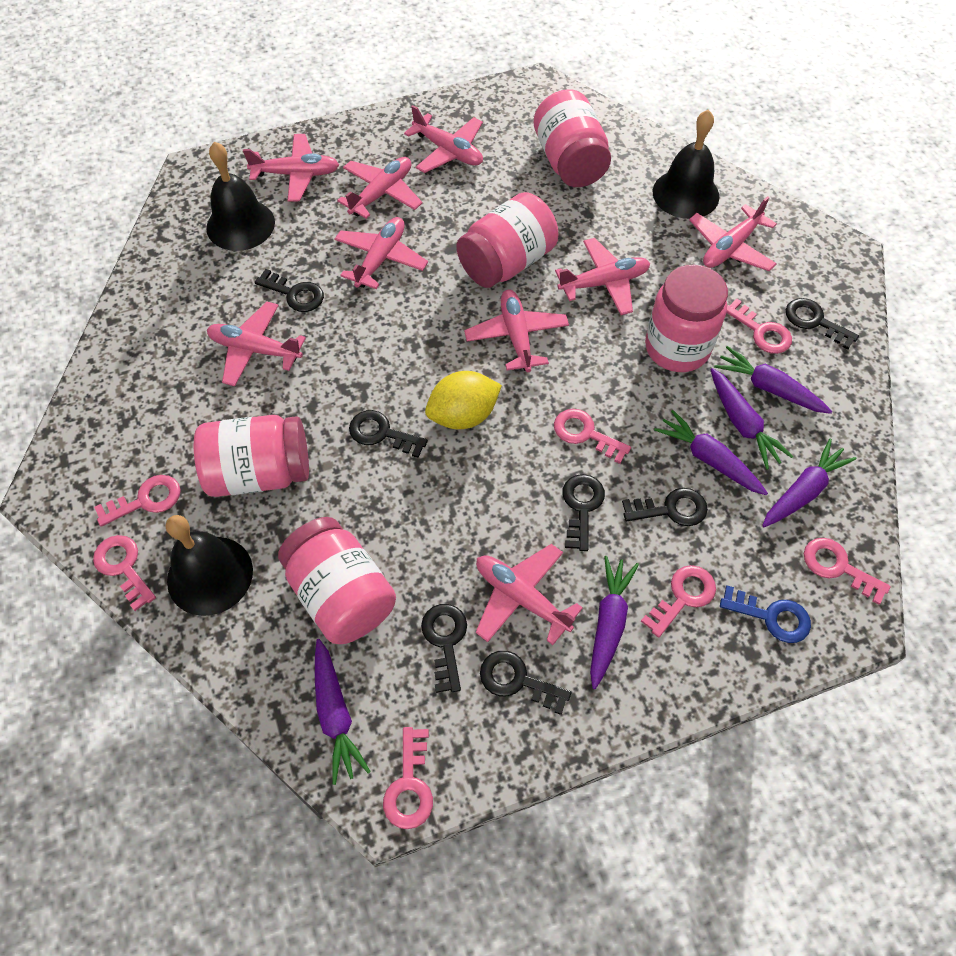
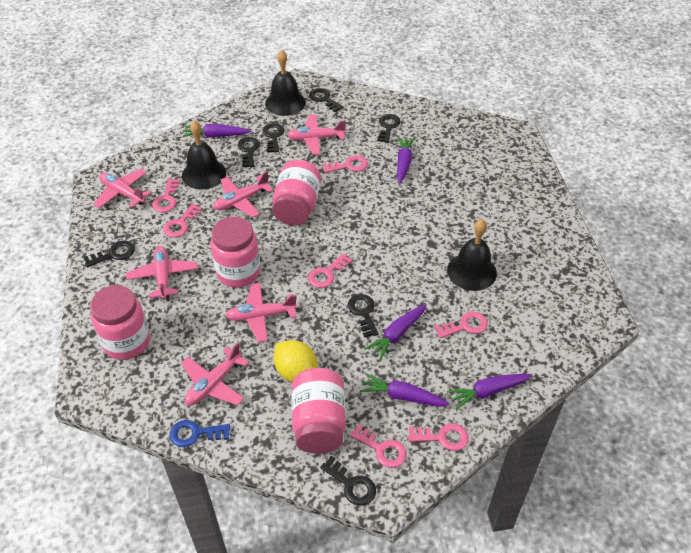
pink jar: [194,415,309,497] [278,517,396,644] [456,192,558,288] [534,89,611,187] [645,265,728,372] = 5 -> [90,285,150,360] [211,217,261,288] [272,160,321,226] [292,368,346,454] = 4
pink plane: [207,302,306,386] [243,134,339,202] [335,217,428,289] [337,157,422,219] [404,105,483,173] [464,290,569,372] [476,544,583,645] [555,238,650,315] [689,196,777,271] = 9 -> [93,169,151,208] [126,246,198,299] [181,343,249,405] [213,172,273,217] [225,283,298,342] [287,115,346,155] = 6
purple carrot: [315,639,371,785] [590,556,639,689] [654,410,768,495] [710,368,793,470] [714,346,832,414] [762,439,856,527] = 6 -> [183,124,251,138] [360,373,450,407] [364,304,427,361] [397,136,415,184] [447,374,532,410] = 5

